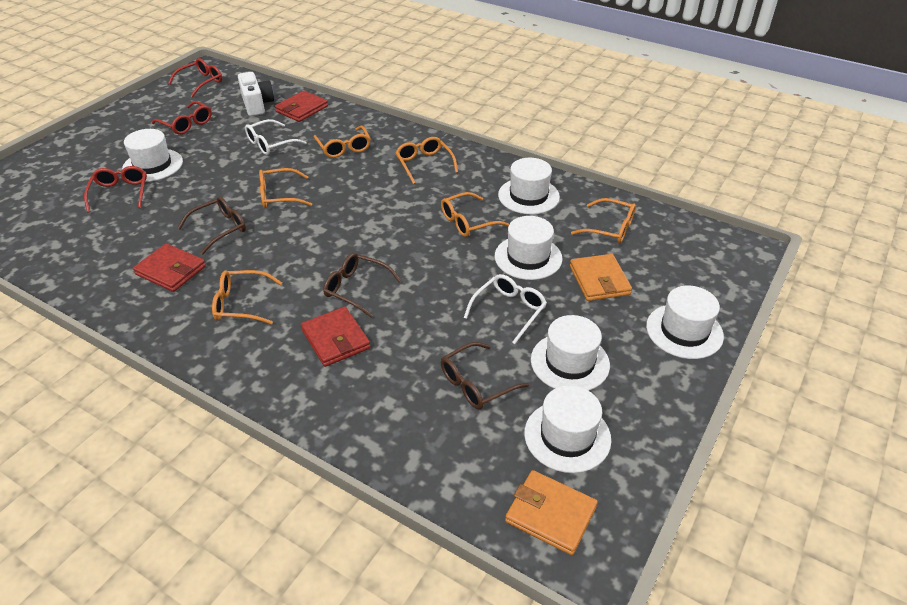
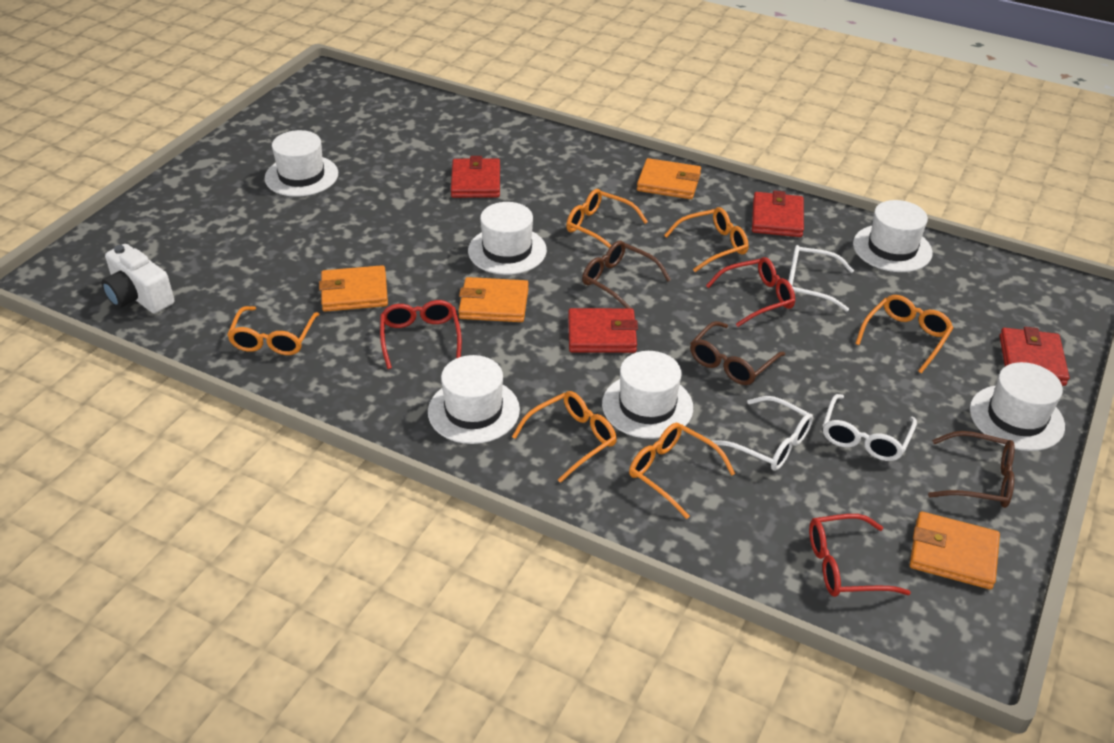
orange wallet: [505,470,598,555] [570,254,632,301] = 2 -> [319,265,388,312] [458,277,529,322] [637,158,701,199] [910,511,1000,589] = 4
red wallet: [133,243,206,292] [275,91,328,122] [301,307,370,367] = 3 -> [451,156,500,198] [568,308,638,353] [752,191,804,237] [999,327,1069,386] = 4
white glasses: [245,119,307,155] [464,274,547,344] = 2 -> [712,396,813,471] [788,245,854,312] [823,394,917,461] = 3

